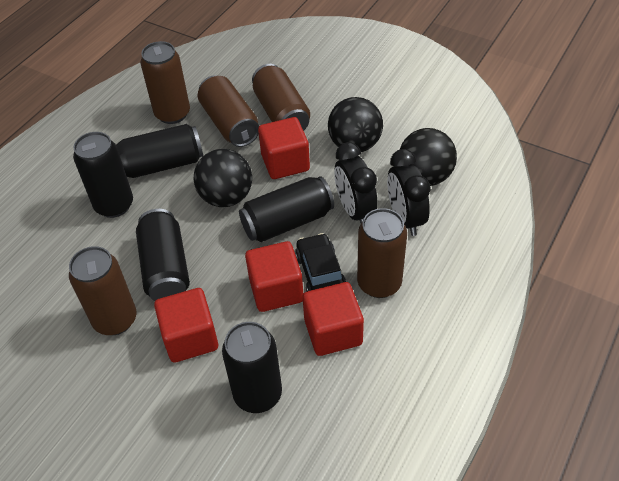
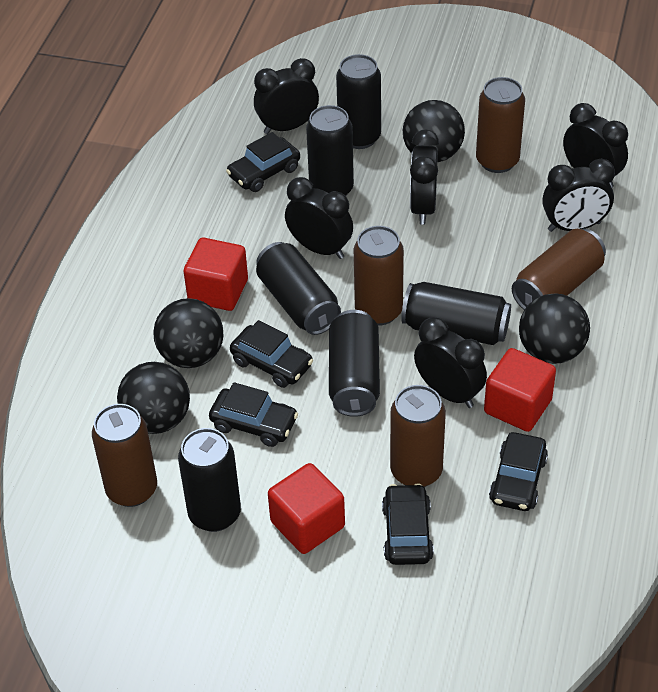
black ball: [194,149,252,207] [328,97,383,152] [400,128,457,186] = 3 -> [117,362,190,434] [153,298,223,368] [403,100,465,162] [519,293,590,364] = 4
black can: [73,132,133,218] [116,124,203,178] [136,209,190,301] [222,322,282,413] [239,176,334,242] = 5 -> [178,428,241,532] [256,242,341,335] [306,105,354,196] [329,310,380,417] [336,54,381,149] [401,282,511,345] = 6
black car: [295,233,347,291] = 1 -> [209,382,298,447] [226,132,300,192] [230,320,313,388] [382,483,434,565] [489,432,548,511] = 5
black clock: [334,142,378,223] [387,149,431,236] = 2 -> [254,58,319,134] [285,177,353,259] [410,130,439,225] [414,317,487,408] [542,159,615,232] [563,103,628,188] = 6
red cube: [154,288,218,363] [245,241,303,312] [258,117,310,179] [303,282,364,356] = 4 -> [183,238,248,311] [268,463,345,554] [484,348,556,432] = 3

